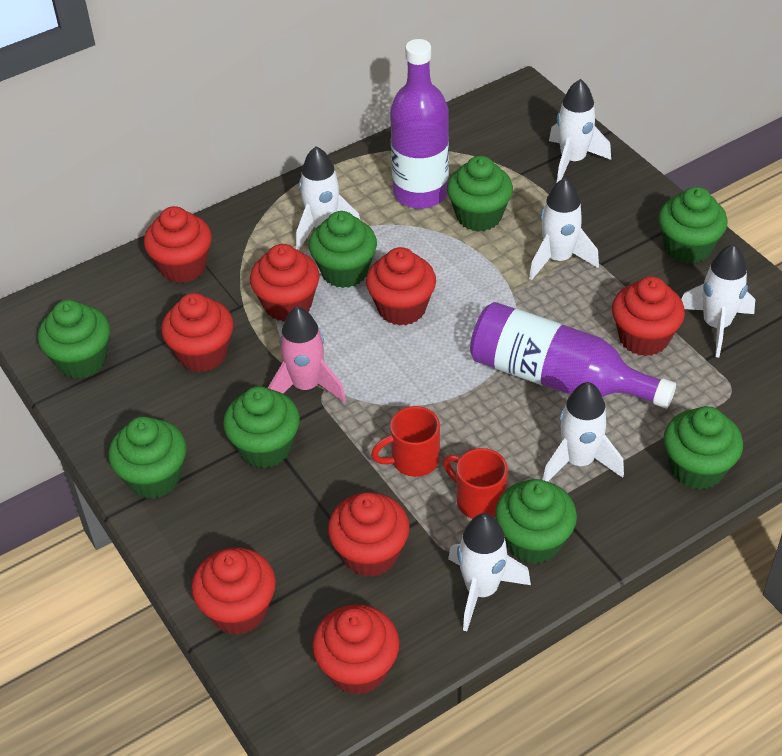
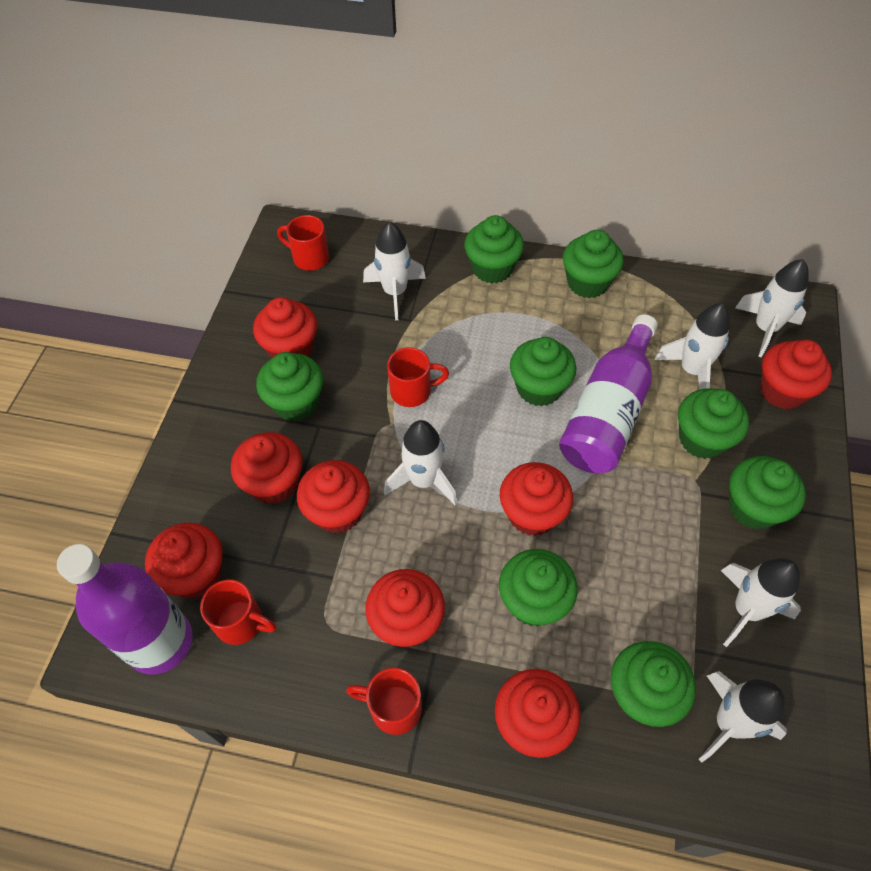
pink rocket: [268,306,346,402] = 1 -> none = 0
red mug: [371,406,440,477] [443,448,508,519] = 2 -> [200,580,276,645] [277,215,329,271] [346,667,422,735] [387,347,449,407] = 4

